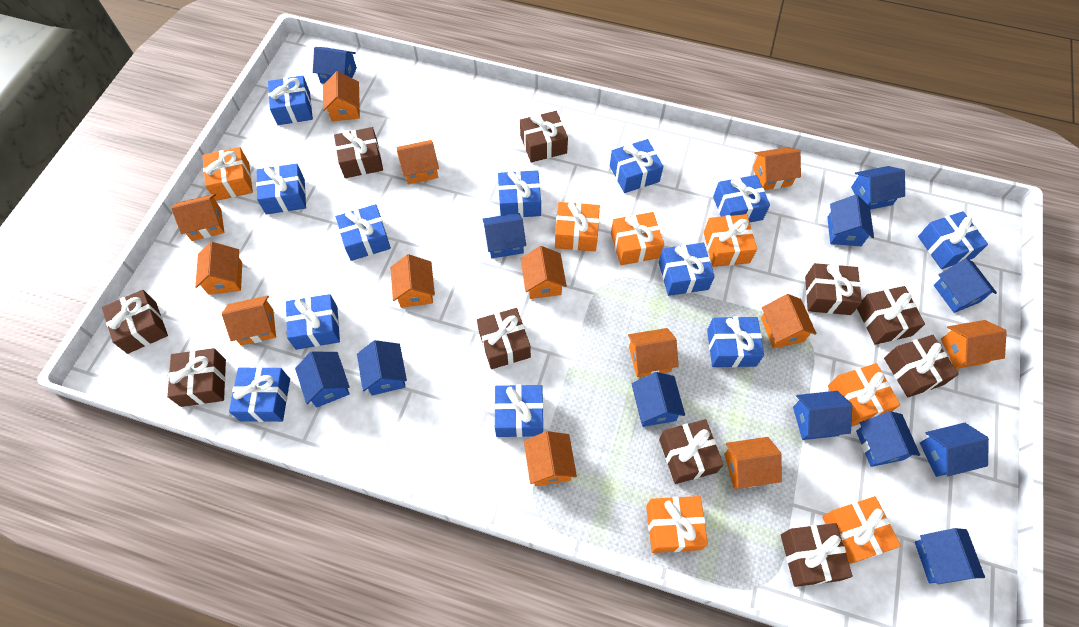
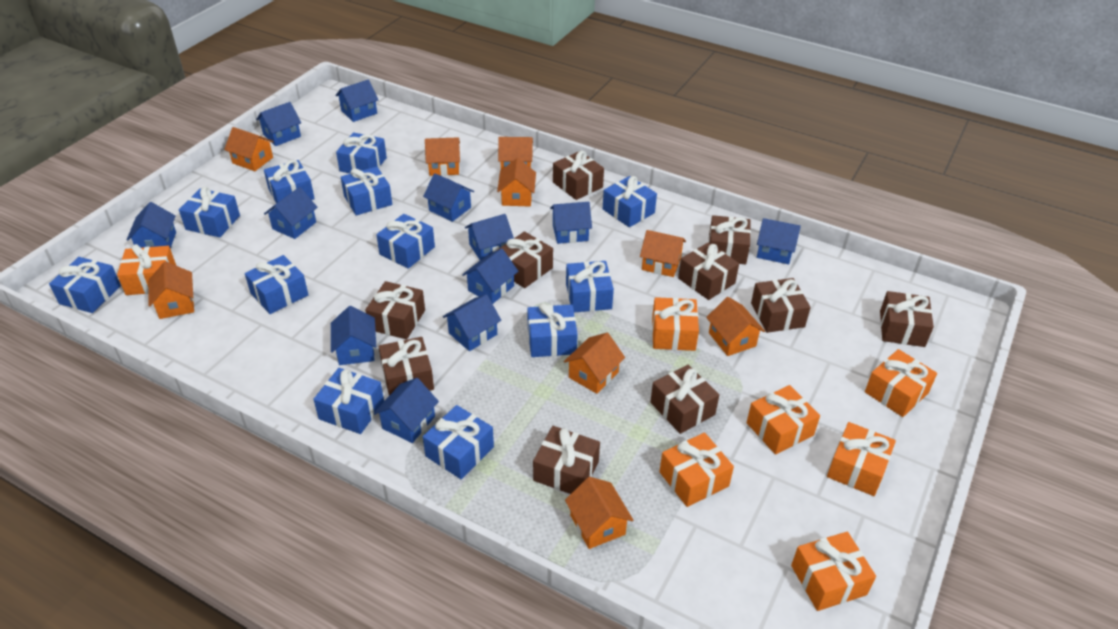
orange house: [171,194,224,241] [195,242,242,295] [222,295,276,346] [323,71,360,121] [390,254,435,308] [397,140,439,184] [520,246,567,299] [524,431,577,486] [628,328,679,377] [724,437,782,489] [753,147,801,190] [761,294,817,348] [941,320,1007,369] = 13 -> [148,262,195,319] [224,127,274,171] [425,137,460,176] [497,158,536,206] [498,137,533,170] [564,333,625,394] [565,477,633,549] [640,230,686,277] [706,297,765,356] = 9

